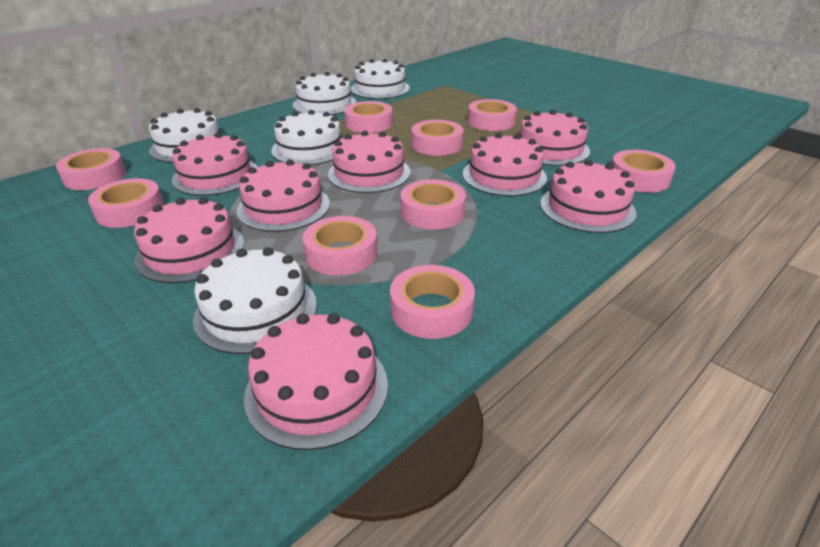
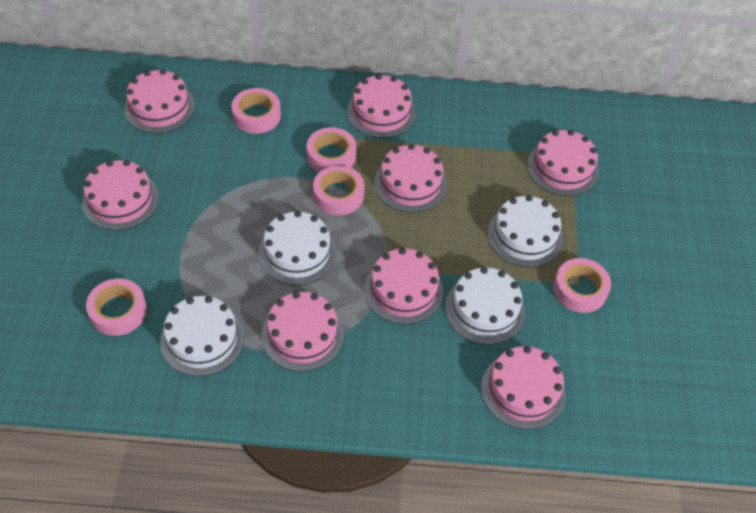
pink tape: [56,148,126,190] [88,178,164,228] [303,216,377,276] [344,101,393,133] [390,265,475,339] [400,179,466,229] [411,120,464,156] [468,99,517,131] [612,150,676,193] = 9 -> [86,278,147,336] [232,88,281,134] [306,127,356,172] [313,165,365,215] [553,258,611,313] = 5
white cake: [149,108,224,163] [193,247,317,354] [271,110,342,165] [293,72,356,115] [351,59,410,99] = 5 -> [160,296,244,376] [258,211,336,285] [445,267,525,345] [487,195,563,267] = 4

